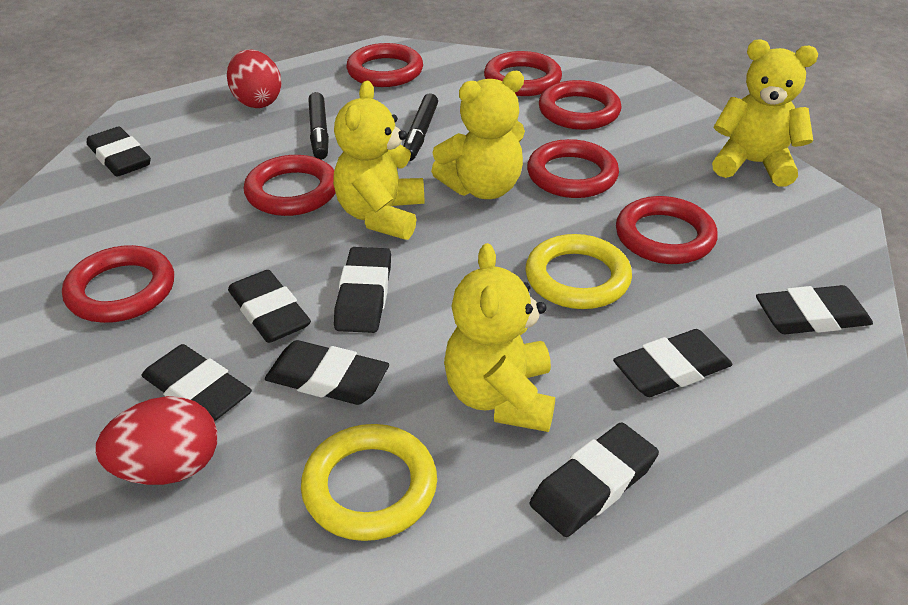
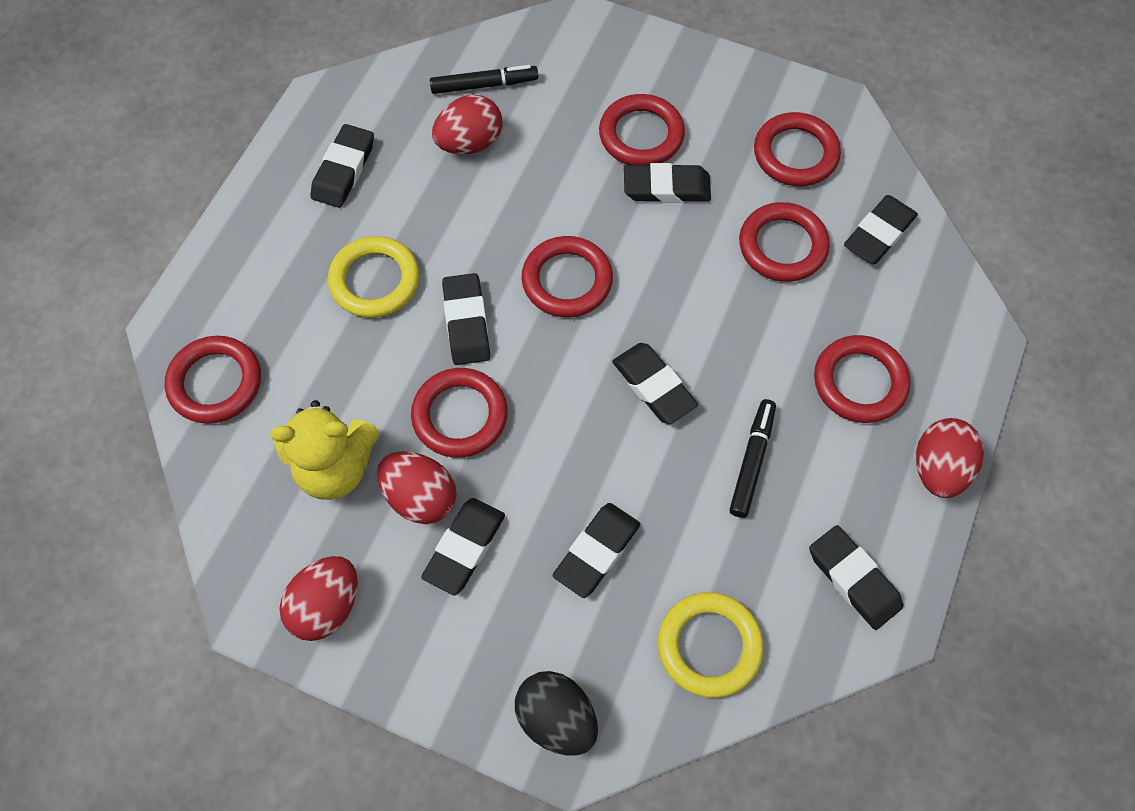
black egg: none = 0 -> [515,671,598,755] = 1
red egg: [95,396,217,485] [227,49,282,108] = 2 -> [279,556,358,641] [377,451,456,524] [432,95,502,154] [916,418,984,498] = 4
yellow teddy bear: [333,81,424,240] [431,71,525,199] [444,243,555,432] [712,39,818,187] = 4 -> [270,400,379,500] = 1

